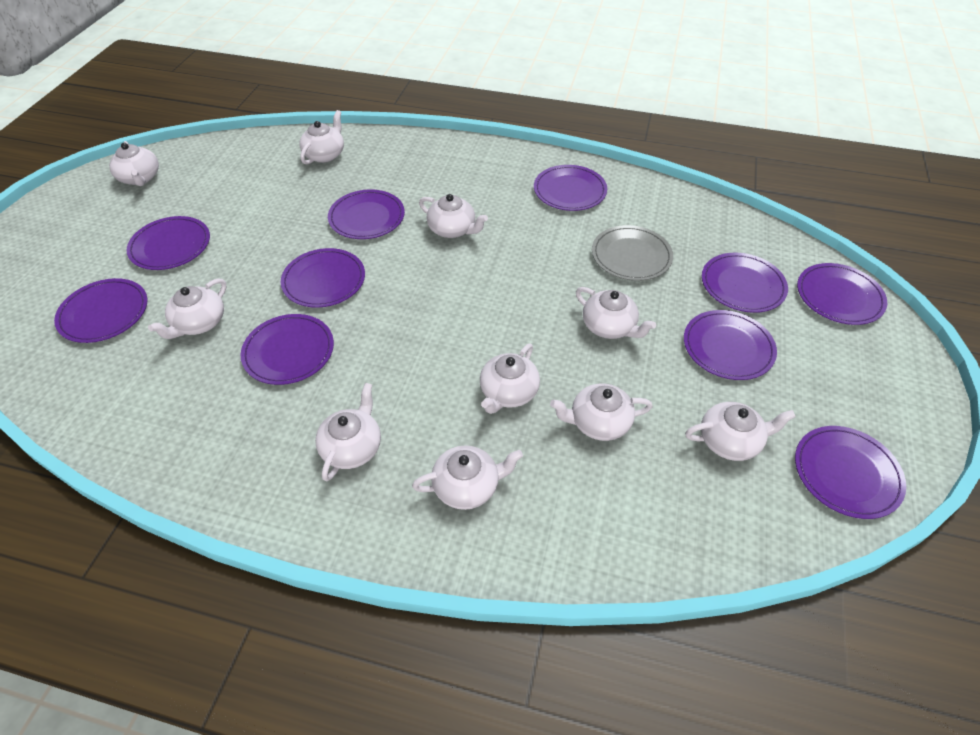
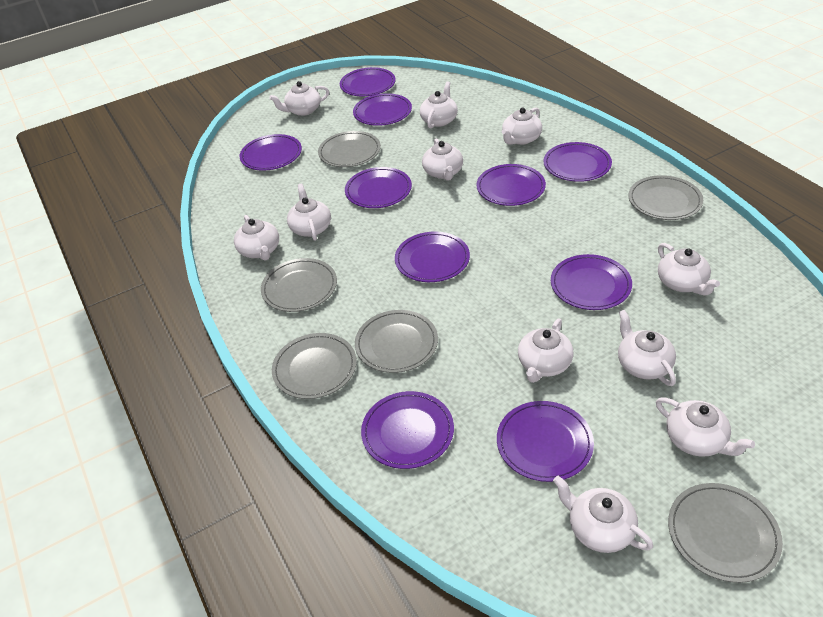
grey plate: [592,225,673,281] = 1 -> [261,258,337,312] [272,333,357,399] [318,131,381,167] [355,310,438,373] [629,175,703,220] [668,483,783,583] = 6
white teapot: [109,141,159,186] [148,279,227,339] [299,110,344,165] [315,383,381,481] [412,445,523,510] [419,194,488,238] [480,343,540,414] [550,383,653,441] [576,287,656,339] [685,402,796,461] = 10 -> [234,215,279,261] [269,81,329,116] [287,184,331,241] [420,82,458,129] [422,138,463,181] [502,108,542,145] [518,319,573,383] [553,476,653,553] [618,310,676,386] [656,397,755,457] [658,243,720,295] = 11

